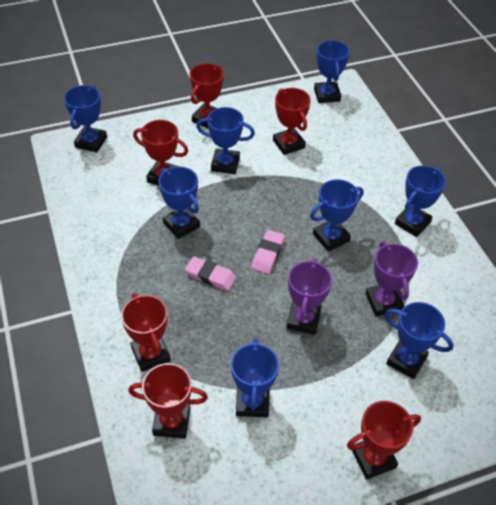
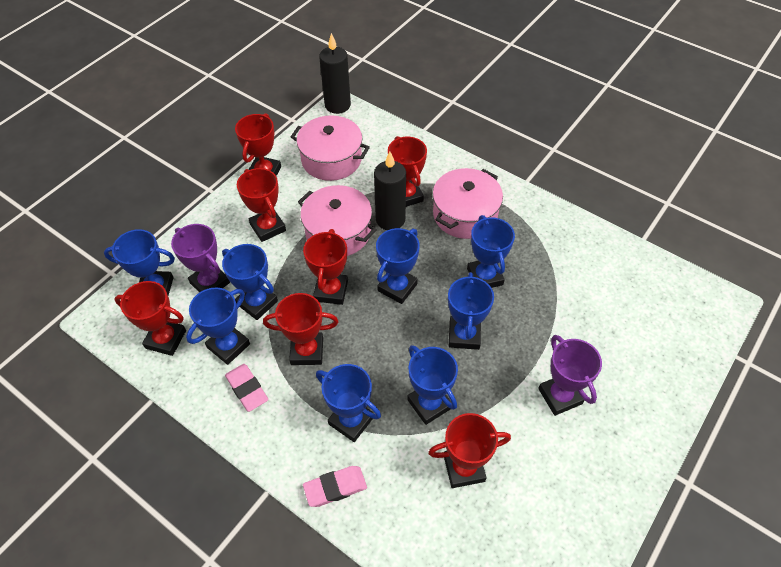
black candle: none = 0 -> [319,33,351,114] [374,151,406,230] = 2
pink pot: none = 0 -> [291,115,370,181] [298,185,377,256] [433,168,503,239] = 3
red trophy: [121,293,171,372] [128,363,208,439] [133,120,188,186] [190,63,224,128] [273,88,311,155] [347,401,421,479] = 6 -> [114,281,186,356] [235,113,281,176] [237,168,286,242] [263,293,339,365] [303,229,348,305] [388,136,427,207] [428,413,511,488] = 7

